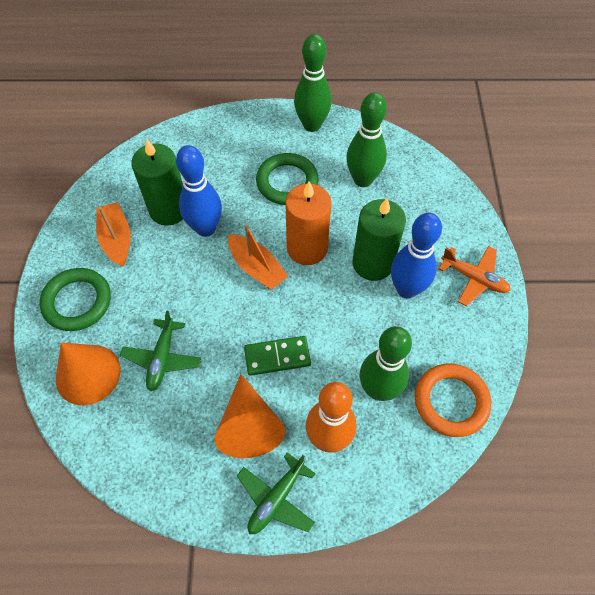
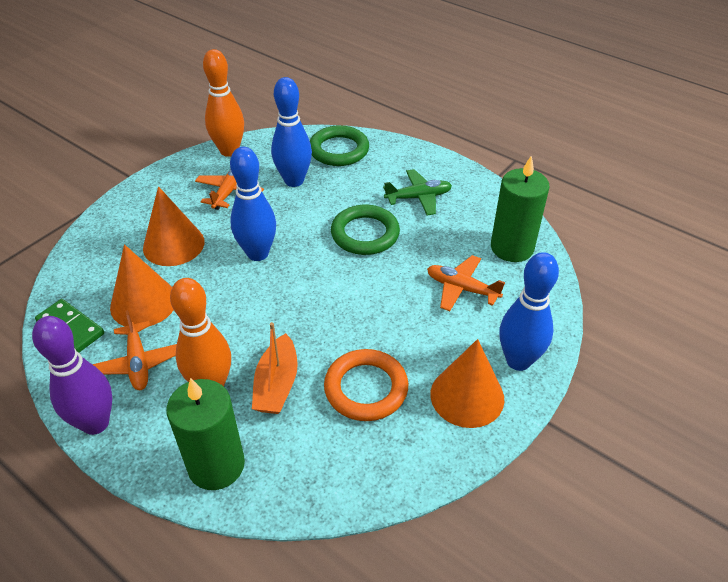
blue bowling pin: [176,145,222,237] [391,213,442,299] = 2 -> [230,147,276,261] [271,77,312,187] [499,252,559,371] = 3
green bowling pin: [294,34,332,132] [346,92,387,187] [360,326,412,401] = 3 -> none = 0
green plane: [120,311,201,391] [237,452,316,534] = 2 -> [383,169,452,215] = 1
orange boat: [96,202,131,267] [228,224,288,290] = 2 -> [252,322,298,414] = 1
orange bowling pin: [306,382,357,453] = 1 -> [170,278,231,387] [203,49,244,157] = 2
orange candle: [285,182,332,265] = 1 -> none = 0
orange cone: [56,343,120,405] [214,374,285,458] = 2 -> [110,244,173,326] [143,186,205,266] [430,339,504,428] = 3
orange plane: [439,246,511,306] = 1 -> [92,310,177,390] [195,169,264,210] [427,255,505,311] = 3
purple bowling pin: none = 0 -> [32,316,112,435] = 1

